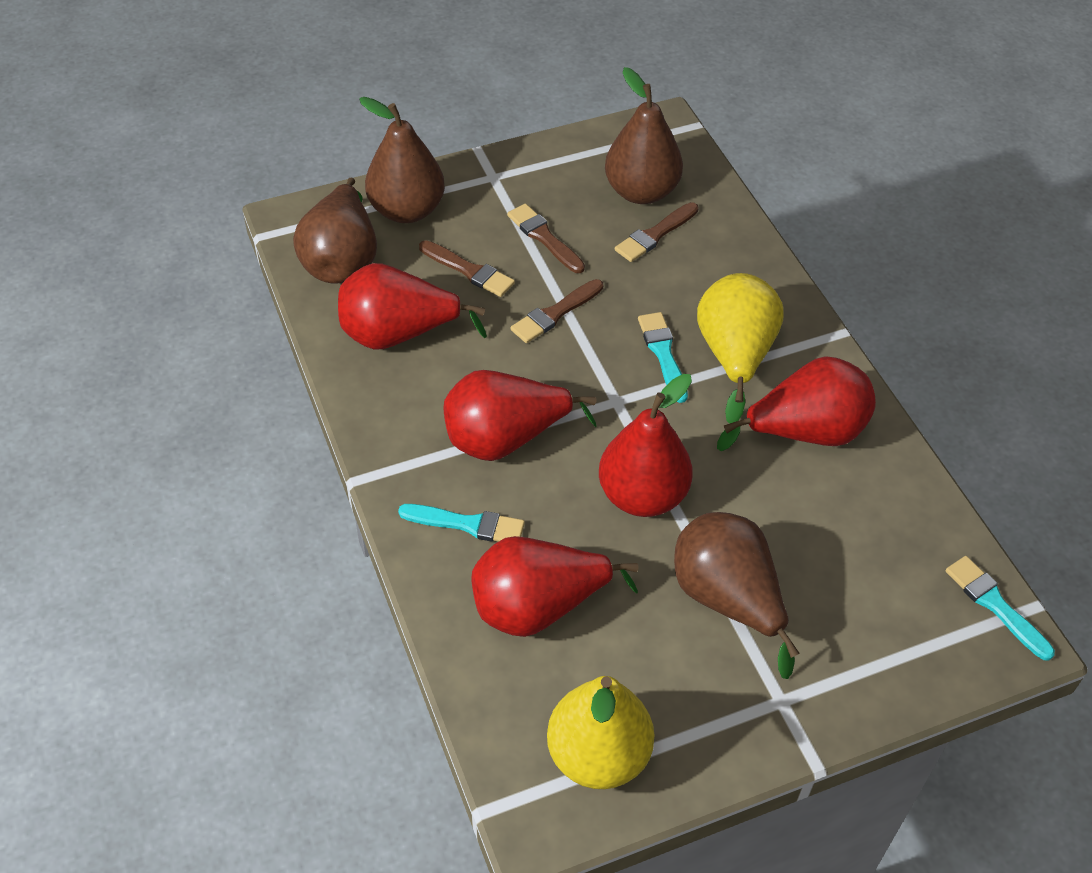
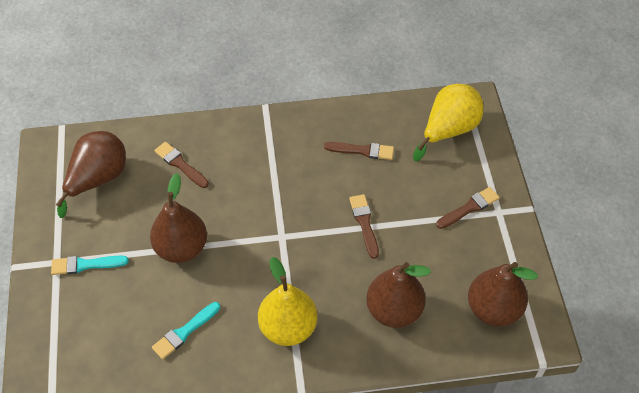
red pear: [338,263,487,350] [444,370,597,461] [471,536,639,637] [599,374,693,517] [717,357,876,451] = 5 -> none = 0
turquoise brush: [398,504,525,542] [638,312,688,403] [945,556,1055,661] = 3 -> [51,256,129,275] [152,302,220,360] = 2

